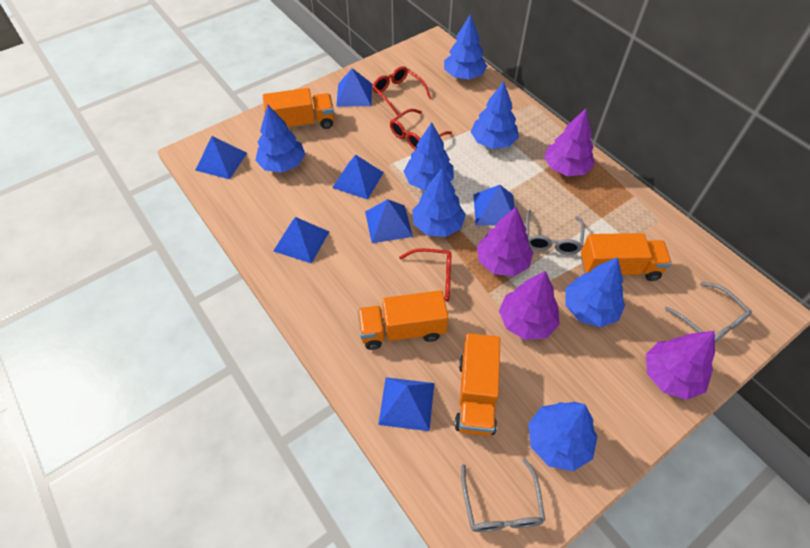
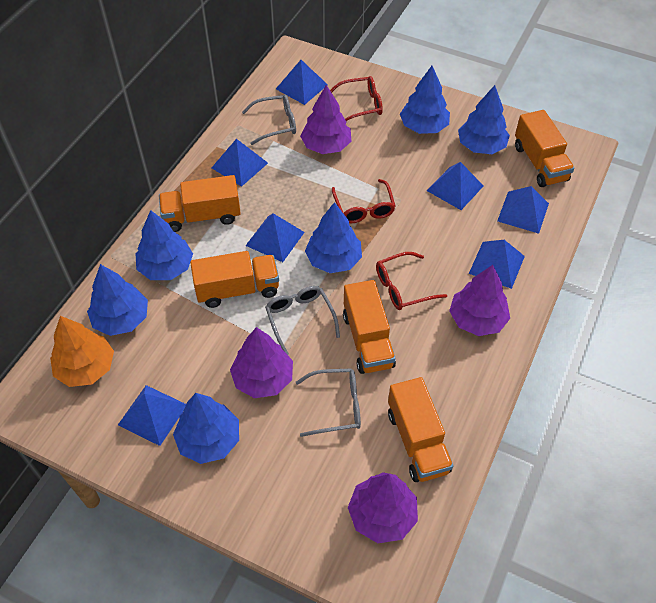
blue tree: [255,105,306,173] [403,122,454,191] [412,168,466,237] [444,14,487,79] [471,81,519,149] [528,402,598,471] [565,257,625,327] = 7 -> [87,264,148,336] [136,210,193,280] [173,393,239,464] [305,202,362,273] [400,66,450,134] [458,85,510,154] = 6
orange tree: none = 0 -> [50,316,114,387] = 1
orange truck: [263,88,334,129] [357,290,448,350] [455,333,500,436] [581,233,672,281] = 4 -> [159,175,241,232] [190,251,279,308] [343,280,396,374] [388,377,453,482] [515,110,575,187] = 5

